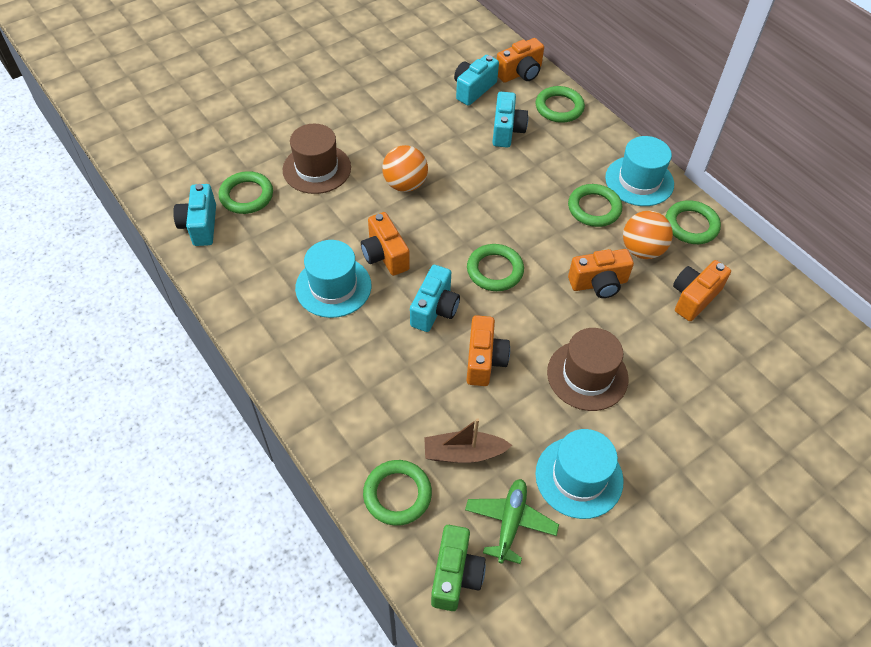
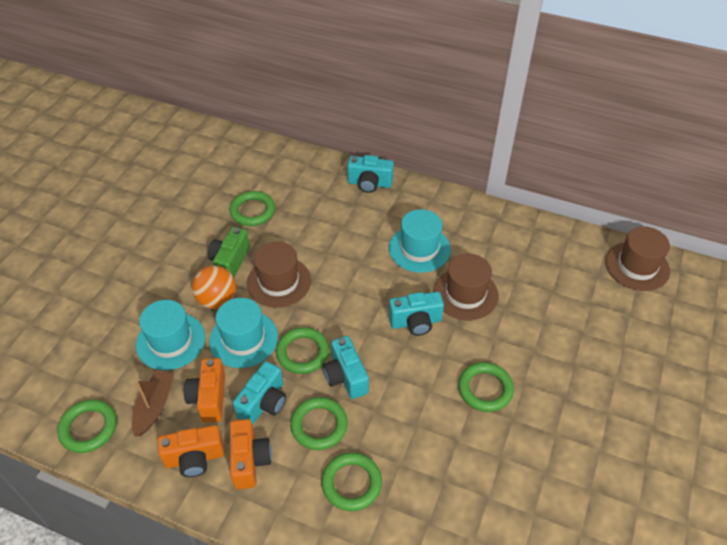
brown hat: [283,124,351,194] [547,328,629,411] = 2 -> [247,242,311,308] [433,254,499,320] [605,226,670,291] = 3
green plane: [465,479,559,564] = 1 -> none = 0
orange ball: [382,145,428,192] [623,211,673,259] = 2 -> [192,266,236,309] = 1
orange camera: [361,212,410,276] [466,315,510,386] [497,38,544,83] [568,249,634,298] [673,260,731,321] = 5 -> [157,425,224,477] [184,358,225,423] [230,419,272,489] = 3

